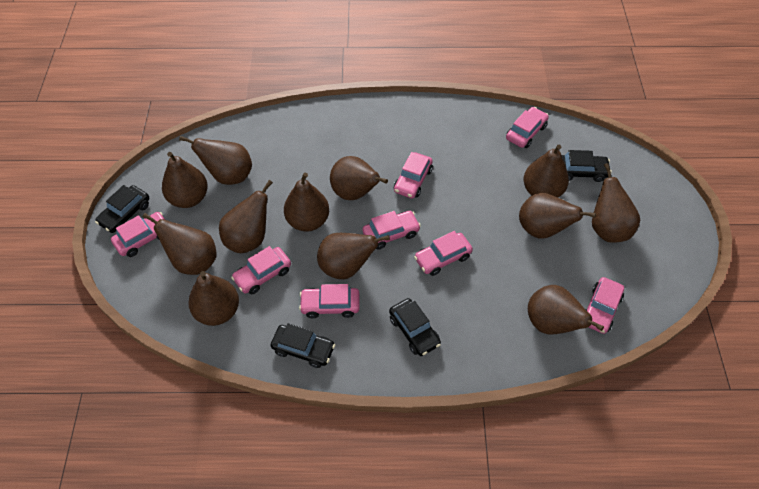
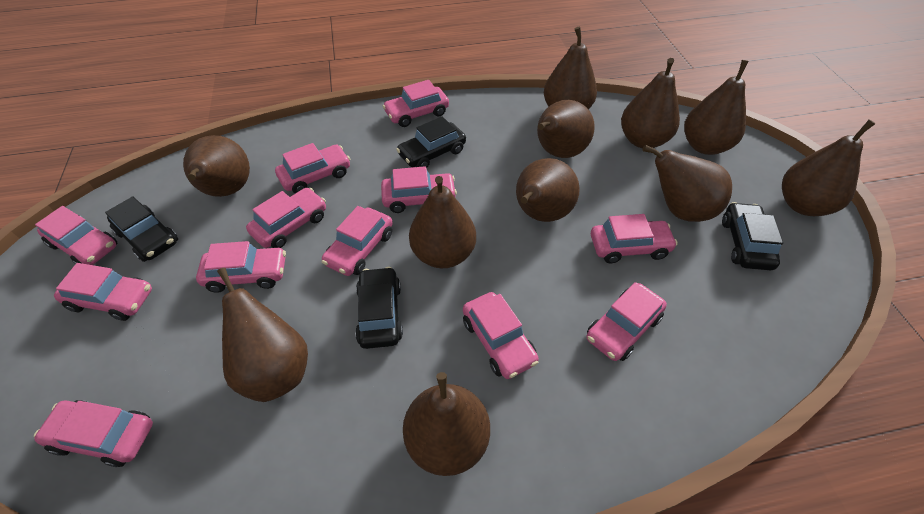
brown pear: [142,213,217,275] [162,152,208,208] [179,136,252,185] [188,271,239,326] [219,180,273,253] [284,173,329,231] [317,233,390,279] [330,156,388,200] [519,193,596,239] [524,144,569,197] [528,285,604,335] [592,163,640,243] = 12 -> [183,135,250,197] [217,268,308,402] [403,372,490,476] [409,176,476,268] [516,158,580,222] [537,100,595,158] [544,27,597,109] [621,58,680,148] [642,145,732,222] [684,60,749,155] [782,120,875,216] = 11
pink car: [111,212,165,257] [231,246,291,294] [299,284,360,318] [362,211,421,250] [394,152,433,199] [414,231,473,276] [506,107,549,148] [585,277,624,334] = 8 -> [34,400,153,467] [35,206,117,265] [54,263,152,321] [196,241,286,293] [246,188,326,248] [275,143,350,193] [322,206,393,276] [381,166,457,213] [383,80,449,127] [463,292,539,379] [586,282,667,361] [591,214,678,263] = 12

